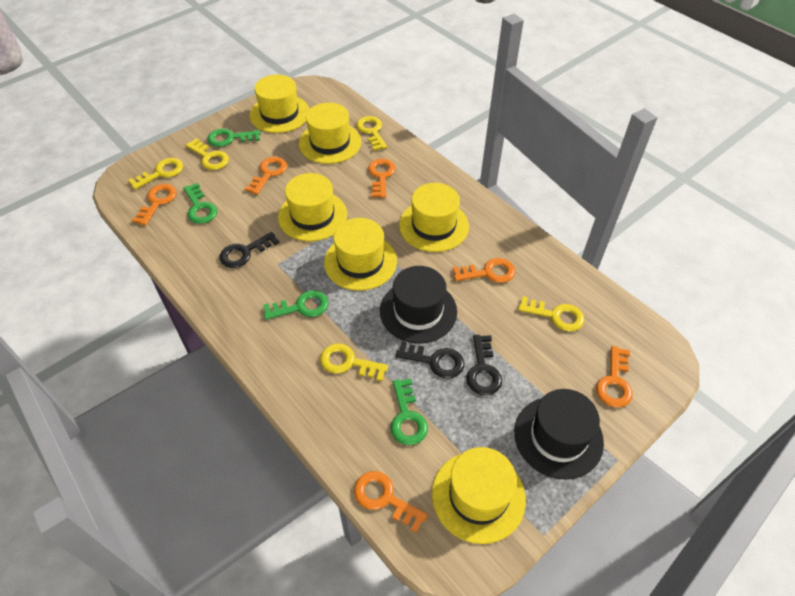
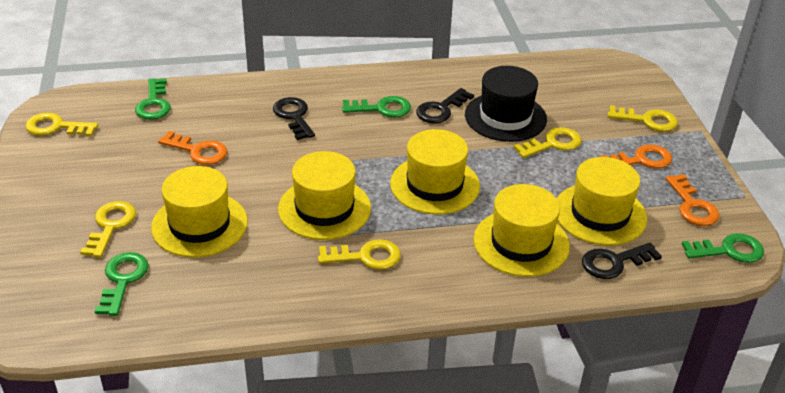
black hat: [380,266,457,344] [514,389,604,480] = 2 -> [465,66,547,142] = 1
orange key: [132,184,177,226] [245,157,287,195] [354,471,428,533] [368,158,396,198] [453,258,515,283] [596,346,633,408] = 6 -> [158,131,227,165] [600,144,672,168] [666,174,720,226] = 3
yellow hat: [250,75,309,133] [278,173,347,241] [299,103,361,164] [324,218,397,291] [399,183,469,252] [432,447,526,544] = 6 -> [151,166,248,258] [278,151,371,240] [390,129,480,215] [473,184,570,277] [557,157,647,245] = 5

